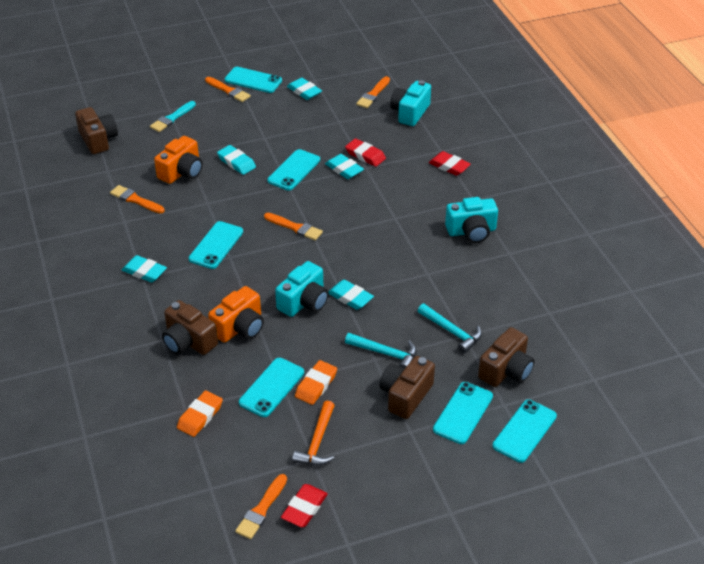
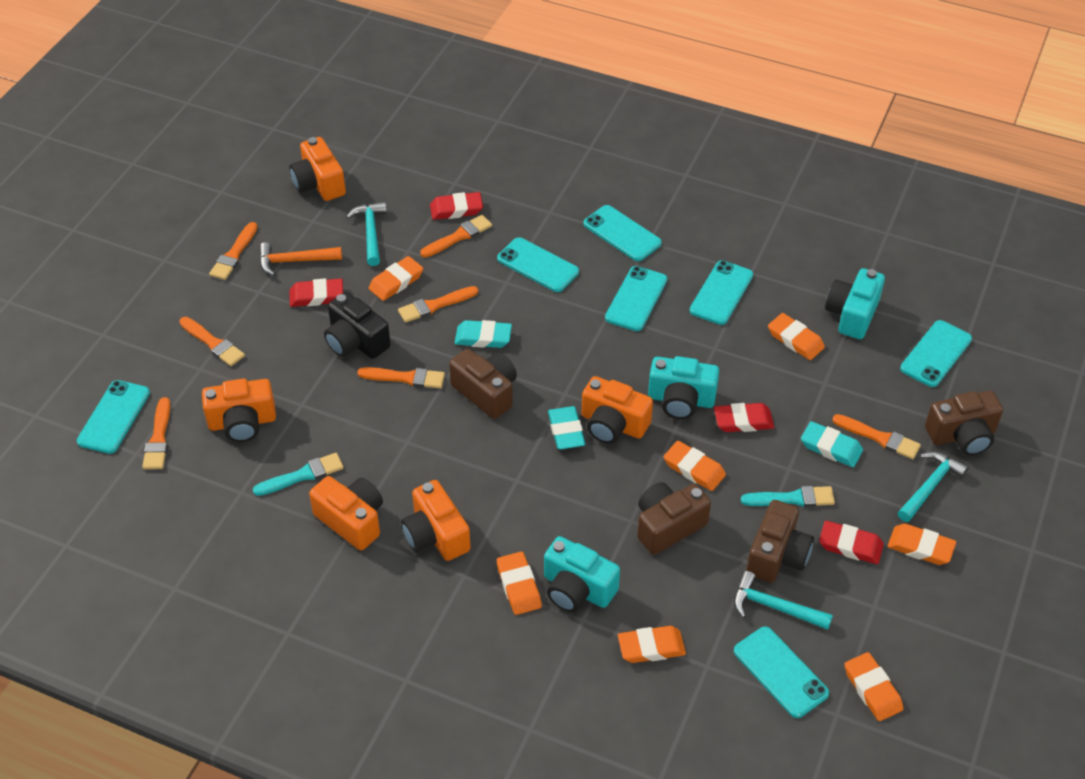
black camera: none = 0 -> [324,292,391,359] = 1
orange brush: [110,185,165,214] [205,77,251,102] [235,474,287,539] [264,213,323,241] [356,76,390,108] = 5 -> [142,397,171,469] [179,317,245,366] [209,222,258,280] [357,367,445,389] [398,286,478,323] [420,215,492,258] [832,414,921,459] = 7
orange camera: [154,136,203,184] [208,286,264,343] = 2 -> [202,379,276,442] [289,137,346,201] [309,476,383,550] [401,480,471,561] [582,376,653,444] = 5
orange eraser: [177,390,223,437] [295,360,337,405] = 2 -> [369,256,423,301] [496,552,542,615] [618,626,686,663] [664,441,726,491] [768,313,825,360] [844,652,903,721] [888,523,956,565] = 7
red eraser: [281,484,328,527] [345,139,386,167] [429,151,471,176] = 3 -> [289,278,343,307] [430,192,483,220] [714,403,774,432] [819,521,884,564] = 4
turquoise brush: [150,101,196,132] = 1 -> [253,453,344,496] [741,486,835,507] = 2
turquoise eraser: [122,255,167,282] [217,145,256,175] [287,78,322,100] [325,154,364,179] [328,280,374,310] = 5 -> [455,320,512,348] [548,406,586,449] [801,421,863,467] = 3
turquoise hammer: [345,333,417,369] [418,303,482,354] = 2 -> [346,202,387,266] [734,571,833,630] [898,452,969,522] = 3
turquoise phone: [189,221,243,269] [225,67,282,93] [239,358,304,417] [267,149,320,191] [433,382,493,444] [492,399,557,463] = 6 -> [77,380,150,454] [497,237,579,292] [583,205,662,261] [605,266,667,331] [690,260,753,325] [734,627,829,718] [900,320,972,387] = 7

